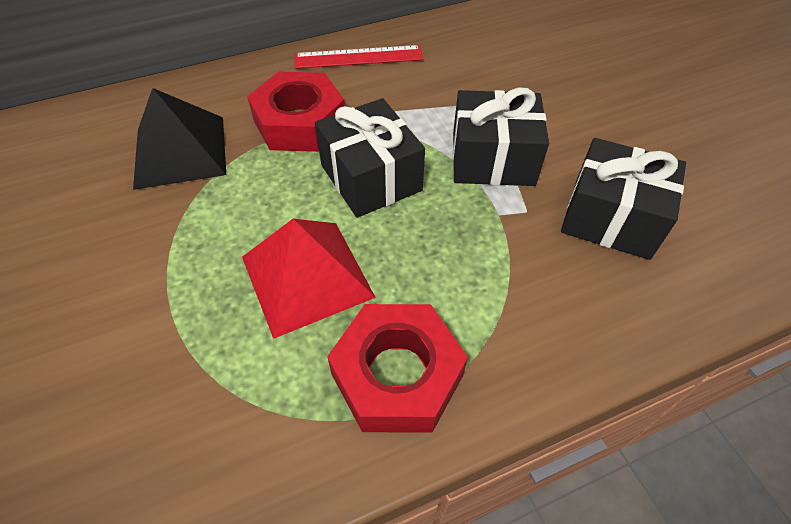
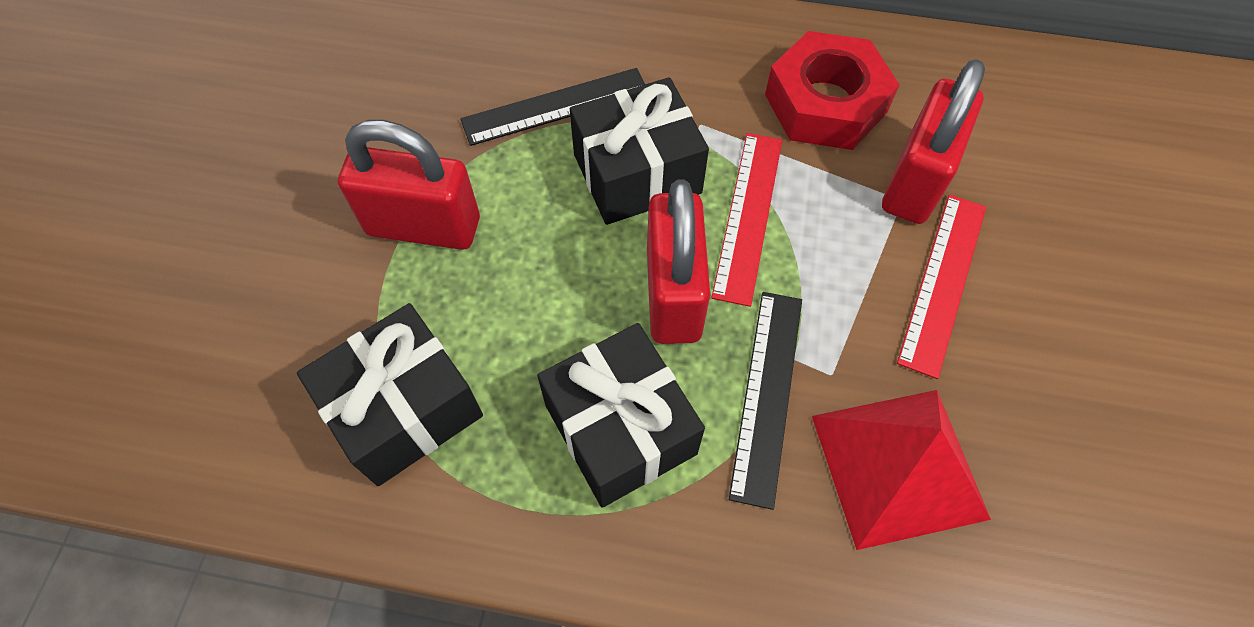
black pyramid: [133,88,226,190] = 1 -> none = 0
black ruler: none = 0 -> [460,68,645,146] [729,292,802,510] = 2
red nut: [247,72,345,152] [327,304,468,433] = 2 -> [765,31,899,150] = 1
red padlock: none = 0 -> [338,120,480,250] [647,179,710,344] [882,59,985,224] = 3
red ruler: [295,45,423,69] = 1 -> [711,133,782,307] [897,194,986,379] = 2

